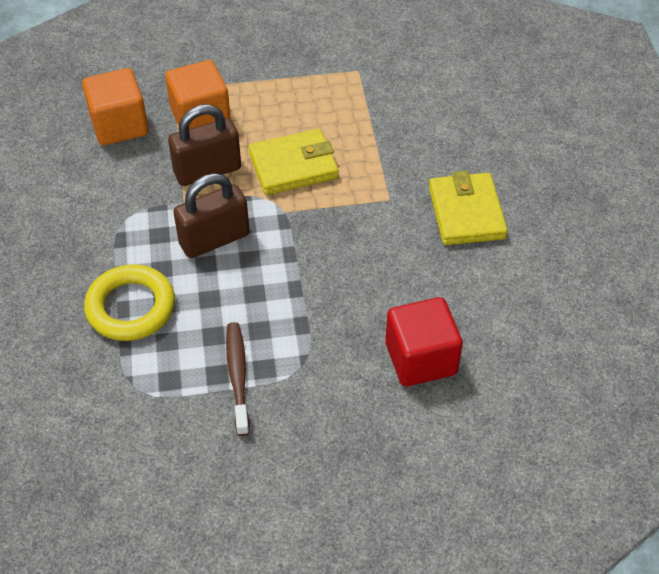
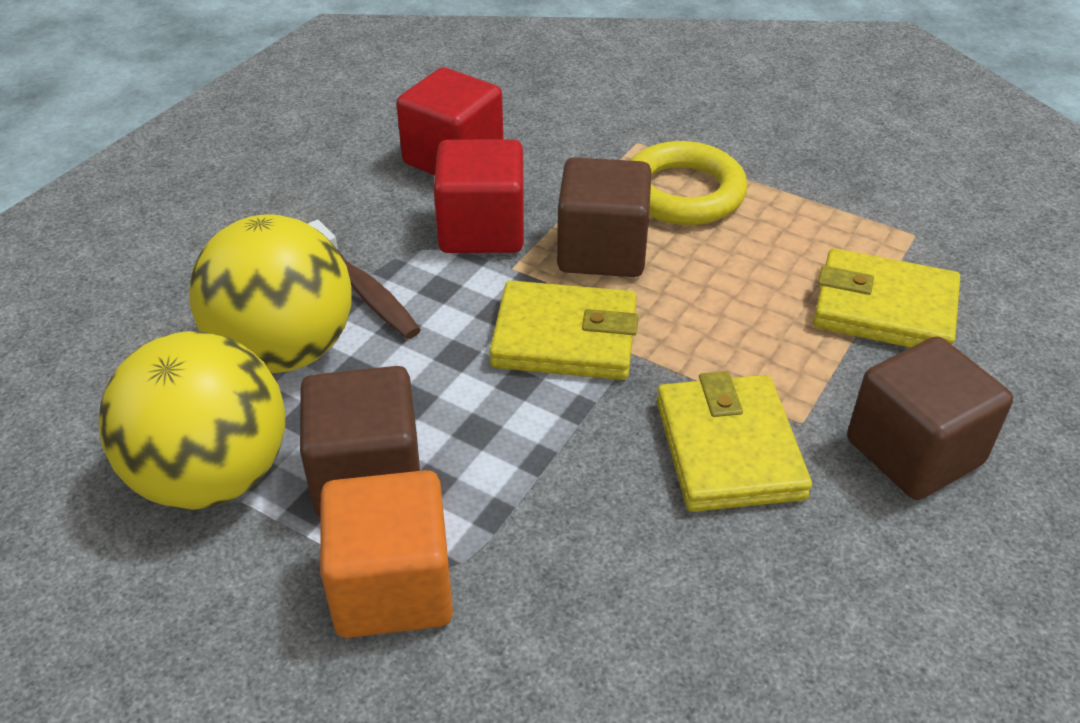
brown cube: none = 0 -> [300,366,420,517] [557,157,652,277] [847,336,1013,500] = 3
brown padlock: [168,104,241,186] [173,173,250,258] = 2 -> none = 0
orange cube: [82,68,149,145] [165,60,231,129] = 2 -> [320,470,453,638] = 1
red cube: [385,297,463,386] = 1 -> [396,67,503,175] [434,139,524,253] = 2
yellow ball: none = 0 -> [99,331,285,510] [189,214,352,373] = 2
yellow wallet: [248,129,338,195] [429,171,508,245] = 2 -> [489,280,639,380] [657,371,812,512] [813,248,960,348] = 3

